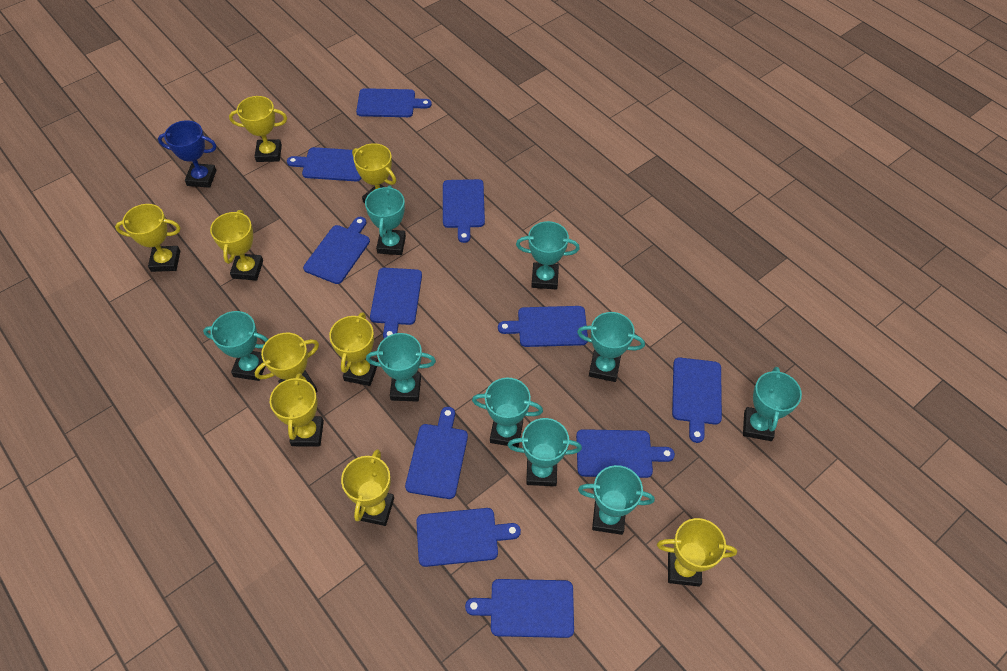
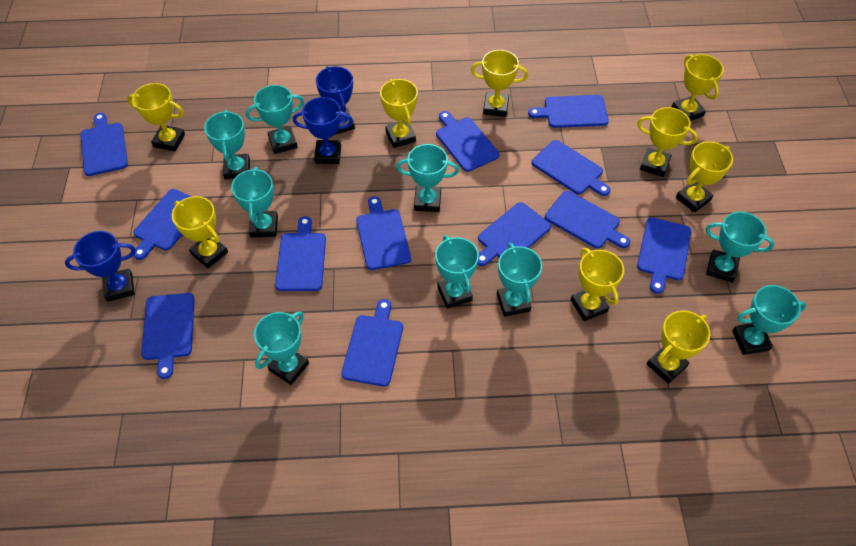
blue cutting board: [287,147,362,181] [303,217,370,284] [356,88,432,117] [370,268,422,339] [405,407,468,499] [416,508,521,567] [443,179,485,243] [465,579,574,638] [498,306,588,347] [576,429,675,478] [672,357,722,443] = 11 -> [80,113,128,176] [133,189,192,260] [141,293,195,379] [275,216,326,291] [341,299,403,387] [356,196,411,270] [436,111,499,172] [477,202,551,266] [528,95,609,128] [531,140,610,196] [545,191,630,249] [637,217,691,294] = 12
blue trophy: [158,120,217,188] = 1 -> [65,231,136,302] [293,97,353,164] [316,66,355,135] = 3

